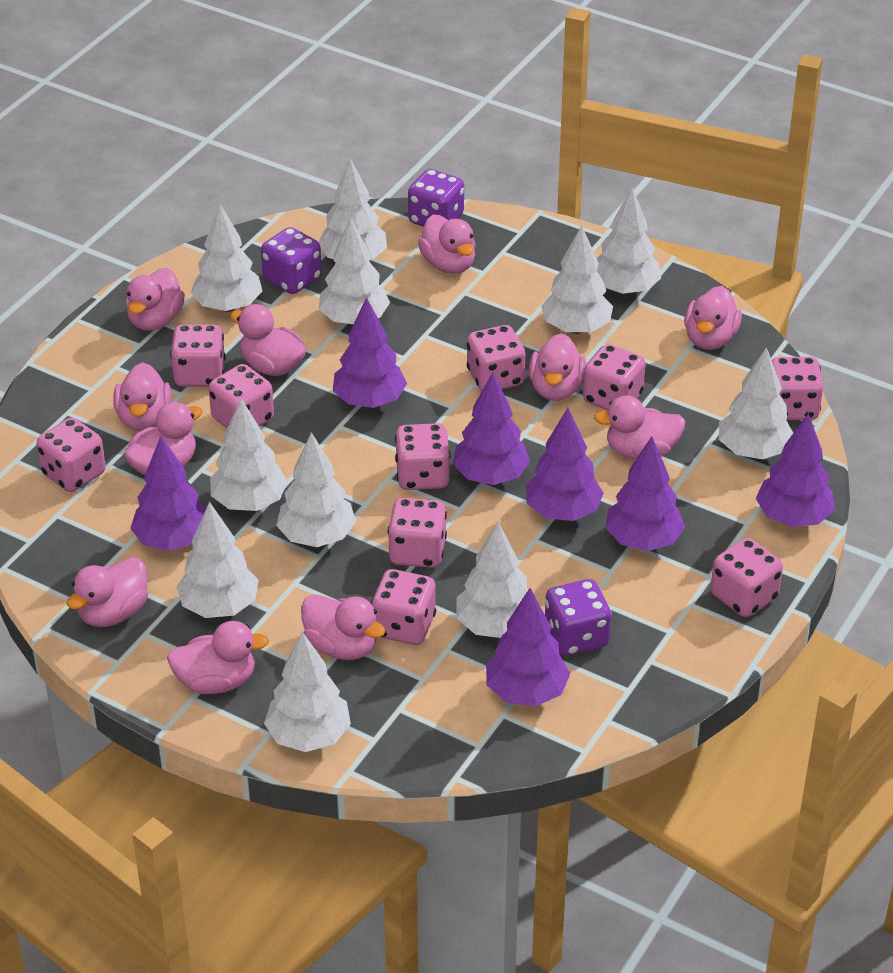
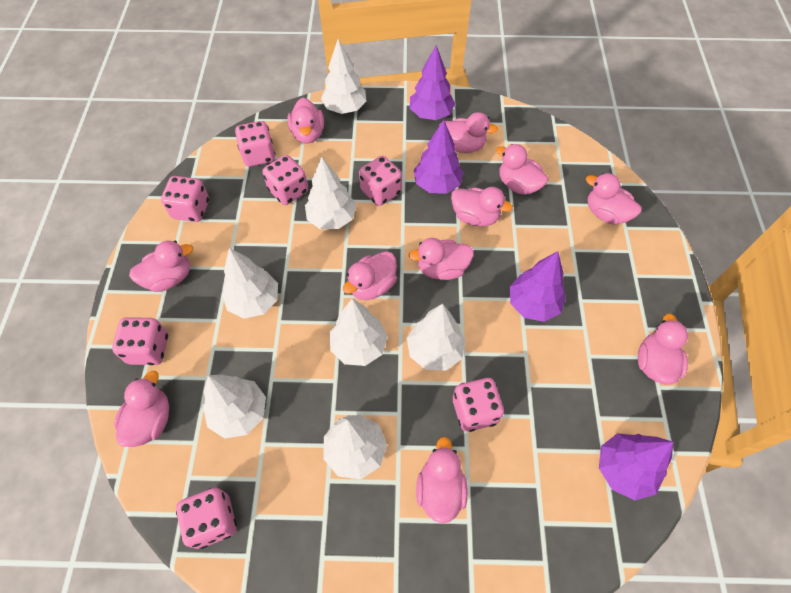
pink dice: [37,418,106,492] [170,325,226,387] [209,364,274,428] [371,569,436,645] [388,498,447,568] [395,423,450,490] [467,325,525,391] [583,344,646,411] [711,538,783,617] [772,357,823,420] = 10 -> [112,317,168,365] [161,176,209,222] [176,488,237,549] [235,121,275,167] [262,155,308,205] [359,156,402,206] [453,378,504,432] = 7
purple dice: [261,227,322,294] [408,169,464,227] [545,579,612,656] = 3 -> none = 0
purple tree: [130,436,207,551] [333,297,407,408] [453,372,530,485] [486,588,570,706] [526,408,604,521] [605,437,685,551] [756,414,835,527] = 7 -> [410,45,455,120] [413,120,463,194] [509,251,566,322] [599,433,673,500] = 4
white tree: [177,502,259,618] [191,204,262,312] [210,398,288,511] [264,632,351,752] [276,432,356,547] [319,158,387,260] [319,217,390,326] [457,522,528,638] [541,225,613,334] [597,188,661,295] [719,347,793,460] = 11 -> [203,375,266,438] [222,248,278,319] [305,157,356,229] [321,39,366,114] [323,414,387,479] [330,298,388,366] [407,304,466,371] = 7

